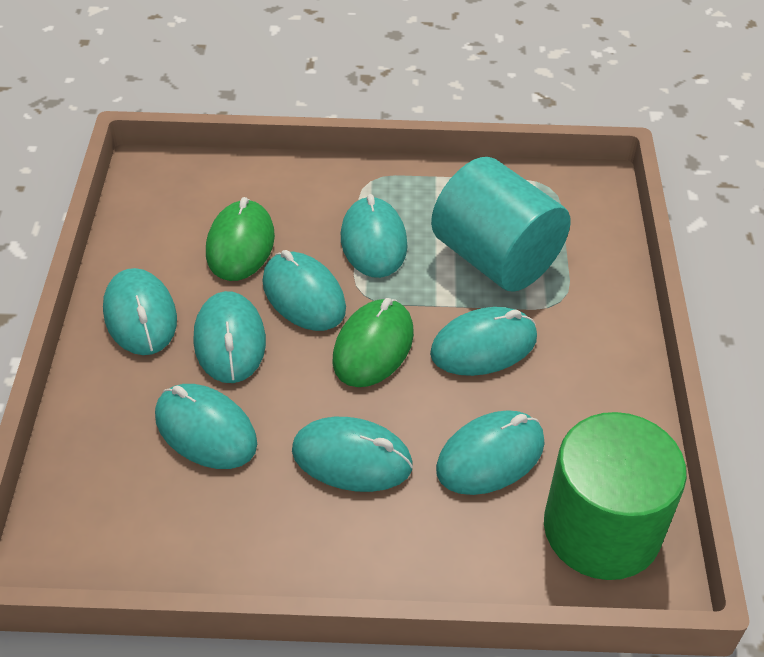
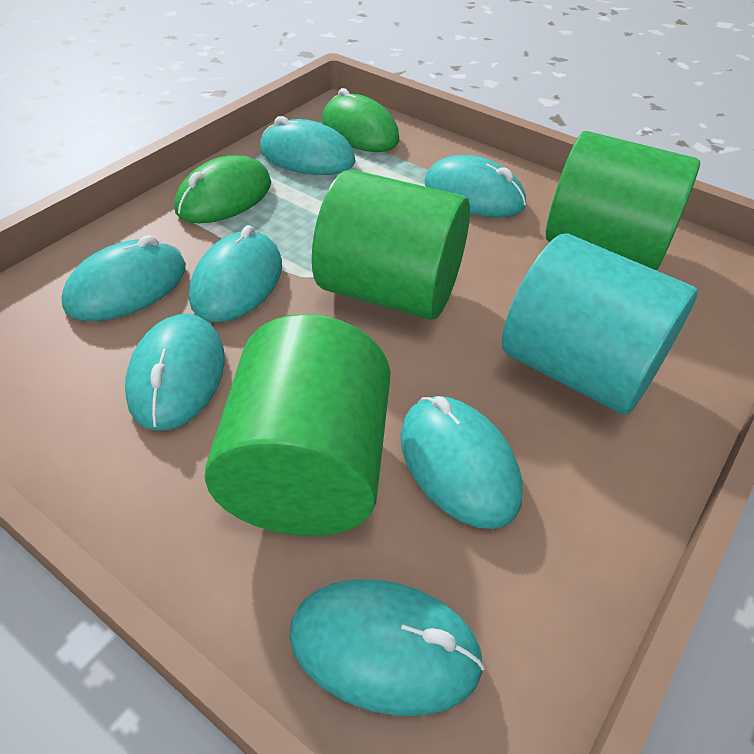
green cylinder: [544,412,687,580] = 1 -> [205,314,391,536] [312,170,470,320] [546,131,700,270] = 3
turquoise mouse: [103,268,177,355] [155,384,257,469] [193,291,266,383] [262,250,346,331] [292,417,413,492] [341,194,408,278] [430,307,537,376] [436,410,545,495] = 8 -> [61,235,186,321] [125,314,225,431] [189,225,282,322] [260,116,356,175] [289,579,485,716] [401,396,523,529] [425,155,526,218] = 7

